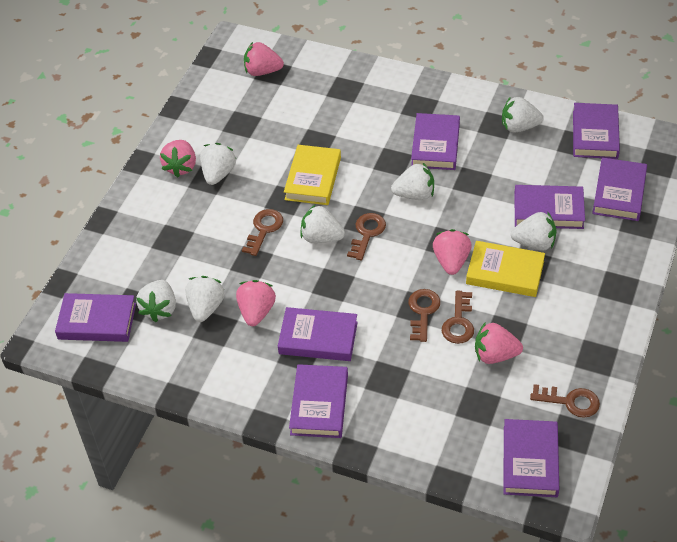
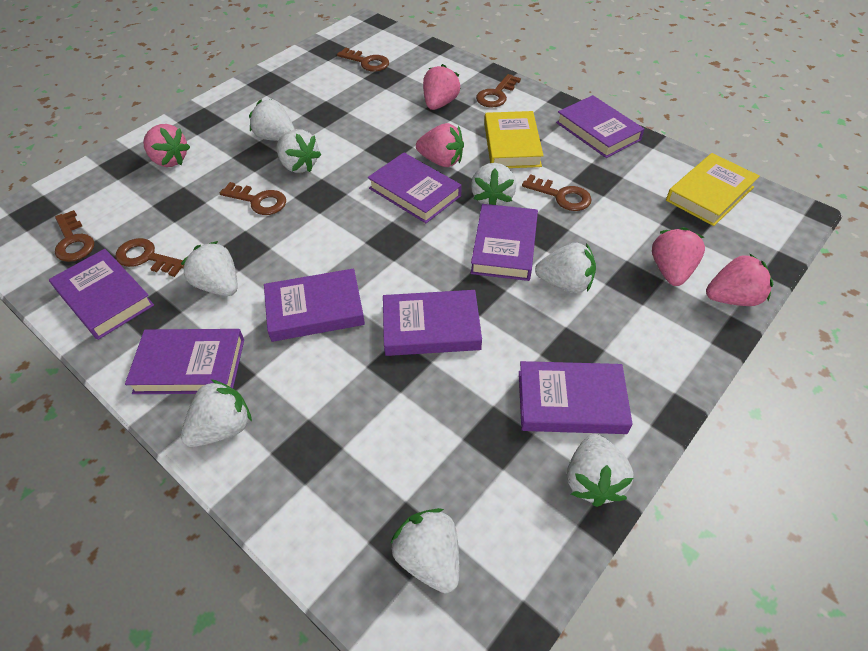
brown key: [242,209,283,256] [347,213,386,260] [408,289,440,342] [442,291,474,344] [530,384,600,418] = 5 -> [55,210,94,262] [115,238,184,277] [220,182,286,215] [337,47,389,72] [476,74,521,107] [522,174,592,211] = 6
white strawberry: [136,280,176,322] [185,276,225,322] [200,143,236,185] [301,204,345,243] [391,163,434,200] [502,96,544,132] [511,212,557,251] = 7 -> [181,241,238,296] [181,379,252,447] [249,99,295,141] [277,129,321,173] [390,508,459,593] [471,163,516,206] [535,243,596,293] [567,434,633,507] = 8

